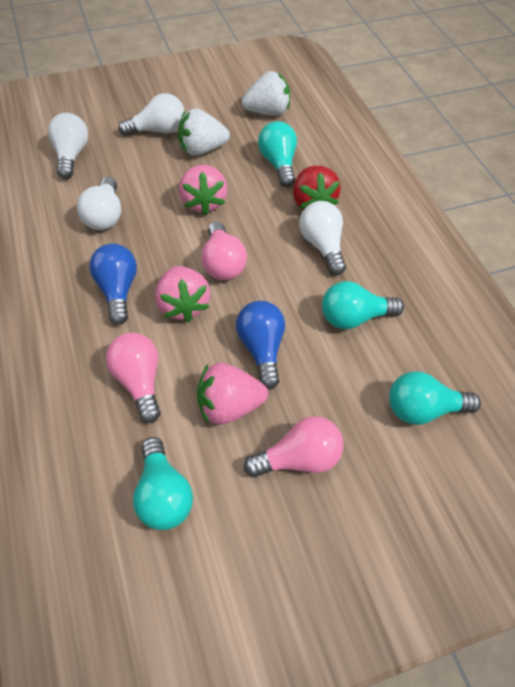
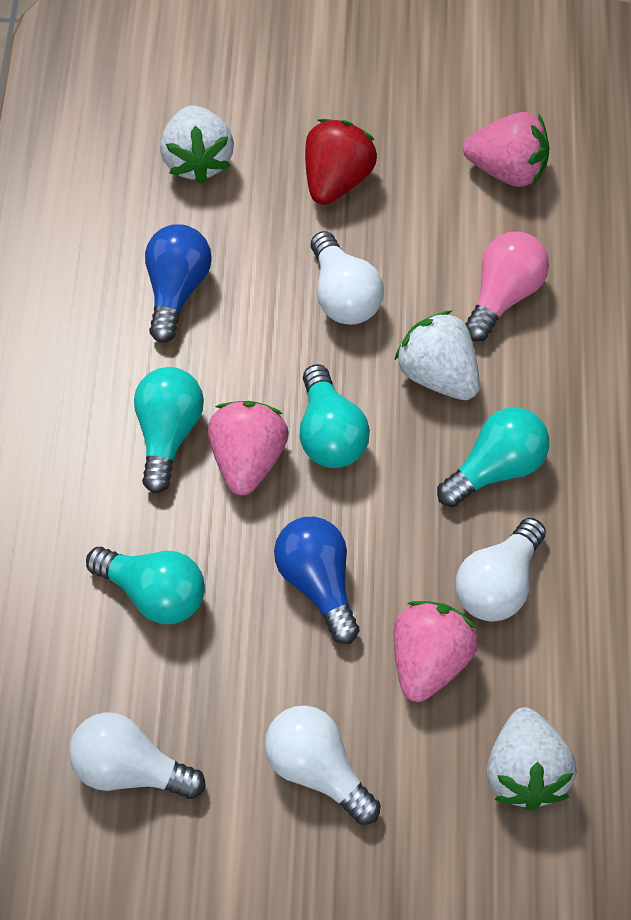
pink light bulb: [106,332,161,423] [201,222,247,280] [244,416,344,477] = 3 -> [465,231,549,342] = 1
white strawberry: [178,108,230,156] [242,71,290,116] = 2 -> [160,105,234,184] [394,310,480,400] [487,707,577,811] = 3

